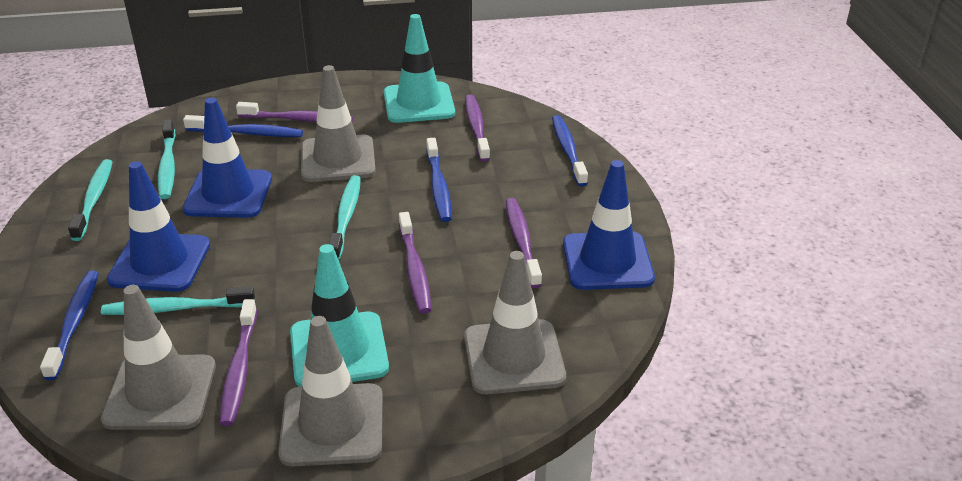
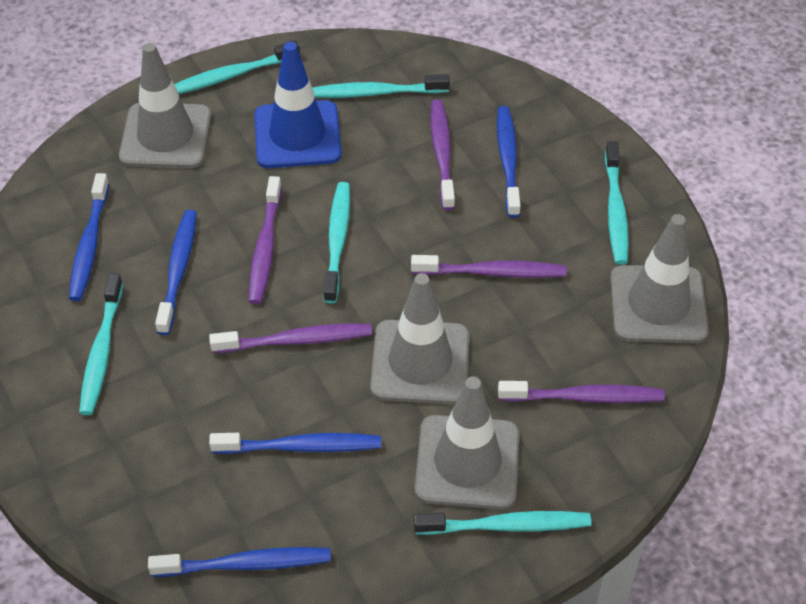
blue toothbrush: [40,271,99,380] [183,115,303,137] [426,138,452,222] [552,115,588,186] = 4 -> [69,173,109,301] [148,547,331,577] [155,210,197,335] [209,433,381,454] [497,106,521,218] = 5
blue traffic cone: [107,161,210,292] [183,98,272,218] [563,160,655,290] = 3 -> [254,42,342,168] = 1
turquoise toothbrush: [68,159,112,241] [101,287,255,315] [158,120,176,199] [329,175,361,260] = 4 -> [79,273,123,415] [174,40,300,94] [312,74,450,98] [324,182,350,303] [414,511,591,535] [605,141,629,265] = 6
turquoise traffic cone: [290,244,389,387] [384,14,455,123] = 2 -> none = 0

